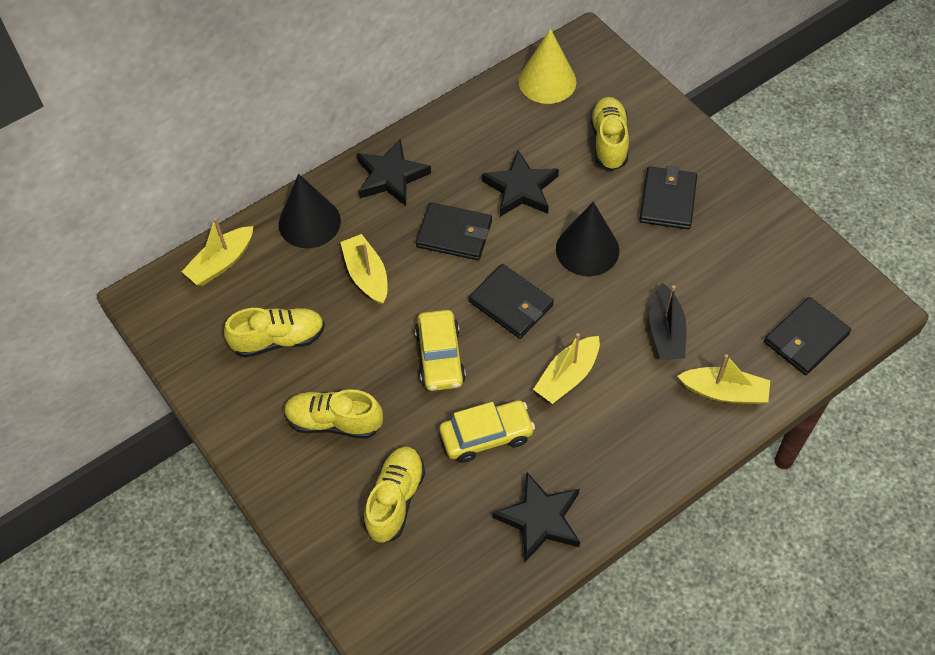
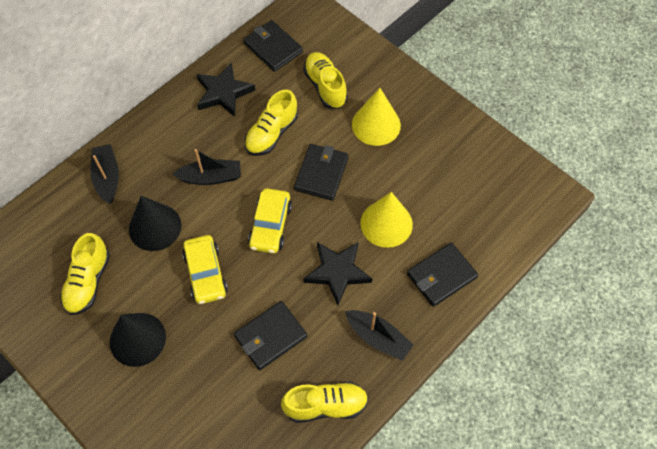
black boat: [649,283,686,359] = 1 -> [90,144,119,204] [172,149,241,185] [345,310,414,361] = 3
black star: [357,139,431,206] [482,150,559,217] [493,472,580,562] = 3 -> [197,63,255,117] [303,242,372,305] = 2
yellow boat: [181,217,253,286] [340,234,388,305] [533,333,600,404] [678,354,770,404] = 4 -> none = 0
yellow cone: [519,29,576,104] = 1 -> [352,88,401,146] [360,192,413,248] = 2

